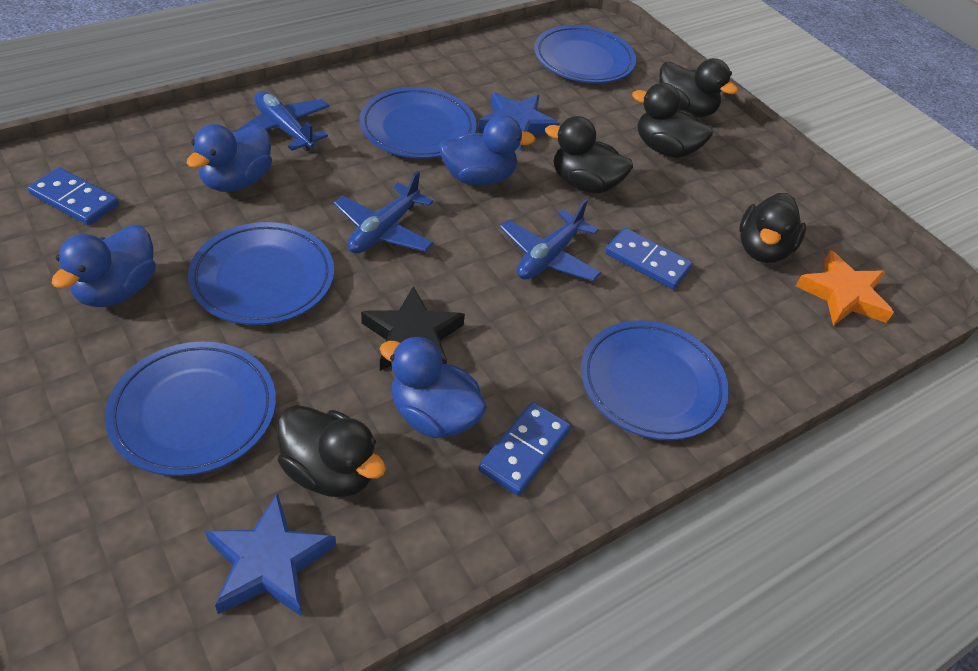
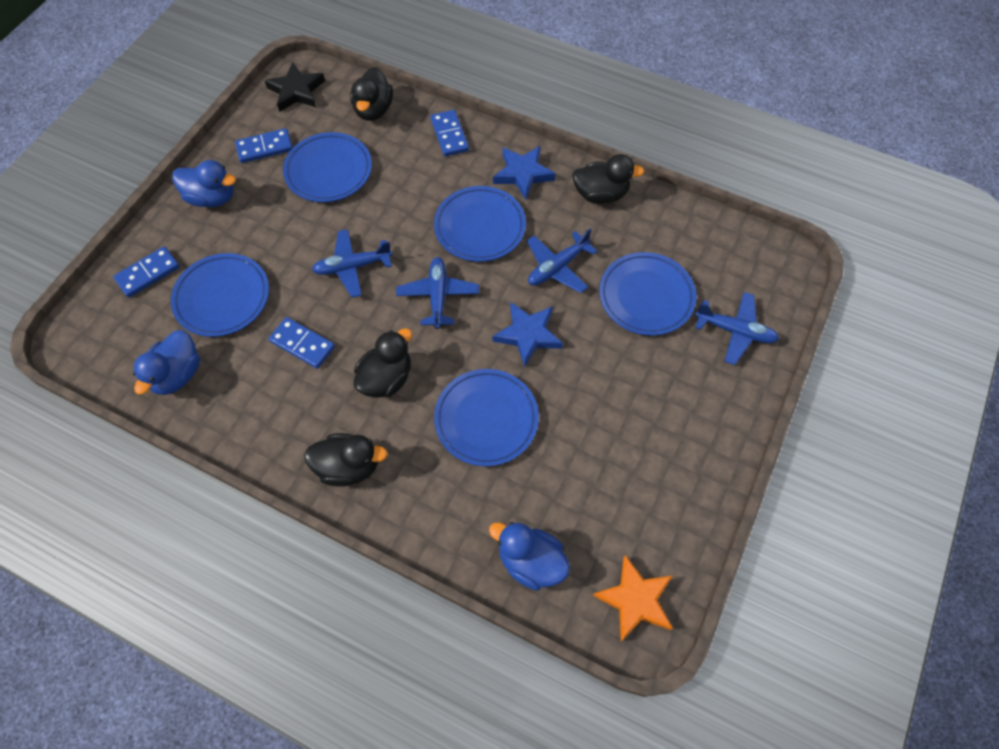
black duck: [277,405,386,497] [545,116,633,193] [632,83,713,158] [659,58,738,117] [740,193,806,263] = 5 -> [304,433,388,487] [350,67,393,121] [354,328,412,398] [572,154,644,204] = 4
blue domino: [28,167,119,226] [479,402,571,496] [605,228,693,289] = 3 -> [113,247,180,298] [235,128,293,163] [269,317,335,369] [430,110,469,157] = 4
blue duck: [52,225,156,307] [187,124,272,192] [380,336,487,438] [439,115,536,186] = 4 -> [132,330,200,395] [172,160,236,207] [489,522,570,591] = 3
blue plane: [233,91,329,151] [334,171,434,254] [500,199,601,281] = 3 -> [312,229,392,298] [396,257,479,329] [527,229,598,293] [695,292,779,365] = 4

